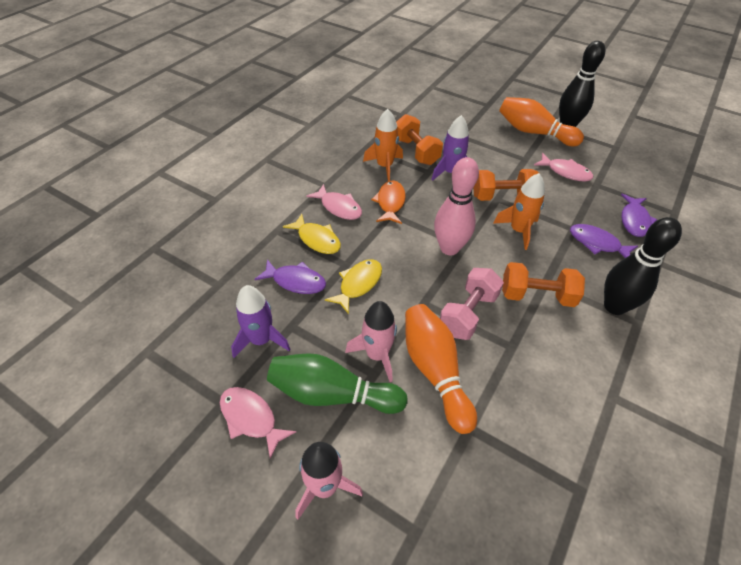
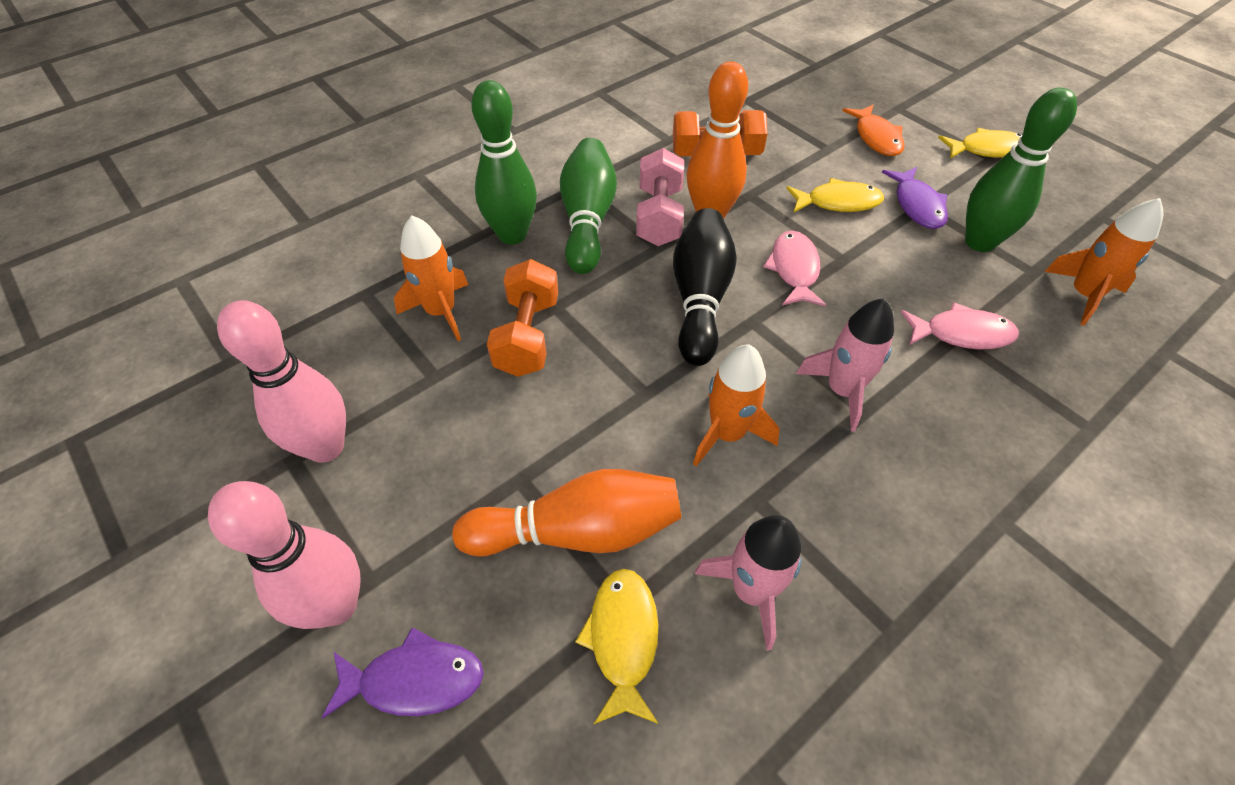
black bowling pin: [559,41,605,127] [604,217,682,315] = 2 -> [673,208,737,366] = 1
green bowling pin: [267,353,408,414] = 1 -> [471,80,537,244] [560,138,617,274] [965,88,1077,252] = 3
orange dumbbell: [396,114,443,165] [473,169,540,201] [502,262,585,307] = 3 -> [487,259,558,377] [673,110,768,156] = 2
orange rocket: [363,109,403,181] [493,173,545,250] = 2 -> [394,216,468,341] [693,345,780,466] [1044,198,1163,326] = 3
pink bowling pin: [434,157,479,255] = 1 -> [208,481,361,629] [217,300,346,463] = 2
pink fish: [220,387,296,459] [306,184,362,220] [534,153,593,182] = 3 -> [763,231,826,307] [901,302,1019,349] = 2
purple fish: [254,259,326,294] [570,224,638,258] [621,194,657,237] = 3 -> [322,627,484,719] [882,167,948,229] = 2
purple rocket: [231,285,290,358] [431,115,469,181] = 2 -> none = 0
yellow fish: [283,214,341,254] [325,259,382,314] = 2 -> [575,569,659,724] [786,178,884,213] [938,128,1022,159] = 3

